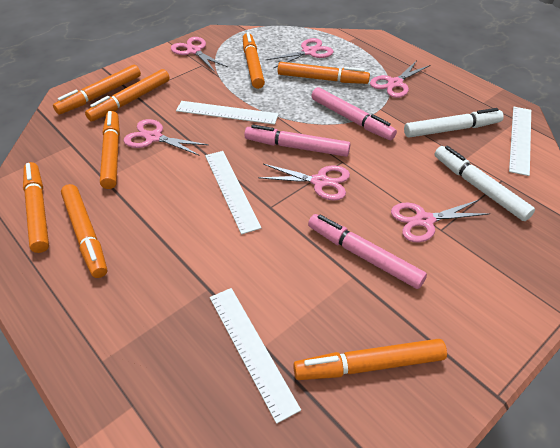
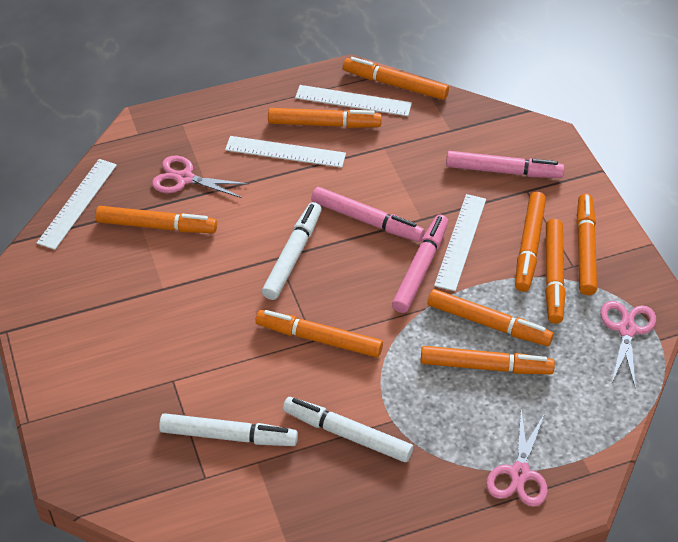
orange marker: [23,162,49,253] [53,65,141,115] [61,184,107,278] [85,69,170,122] [100,111,120,189] [243,32,265,89] [278,62,370,84] [293,339,447,380] = 8 -> [95,206,217,233] [255,310,383,357] [268,108,382,128] [343,57,449,100] [420,346,555,374] [428,289,554,346] [515,192,546,292] [545,219,565,324] [576,194,597,295] = 9
pink scissors: [124,119,208,156] [171,37,228,72] [258,164,350,200] [266,38,334,68] [370,60,430,98] [391,200,490,242] = 6 -> [152,156,249,198] [486,409,548,507] [600,301,656,386] = 3
white marker: [404,108,504,138] [435,146,535,221] = 2 -> [159,413,298,446] [262,202,322,300] [283,397,413,462] = 3

